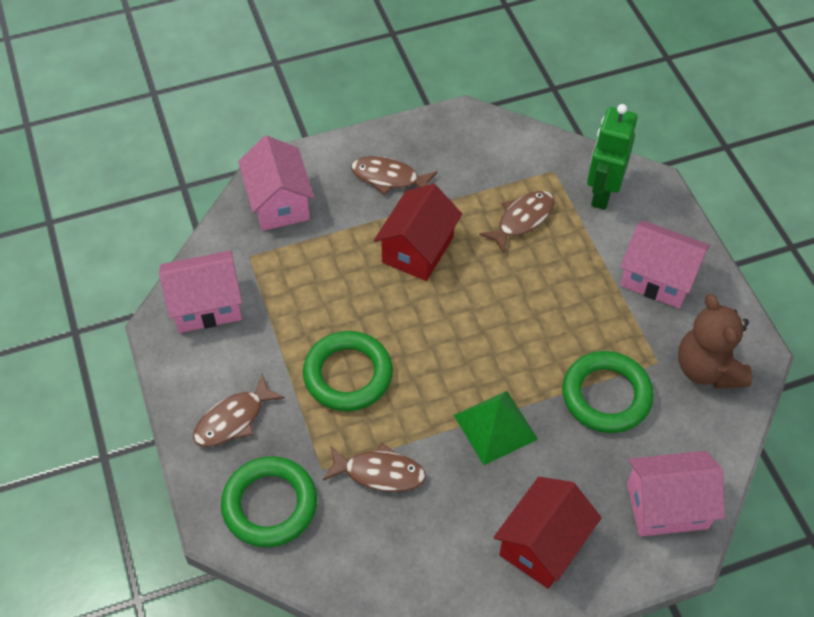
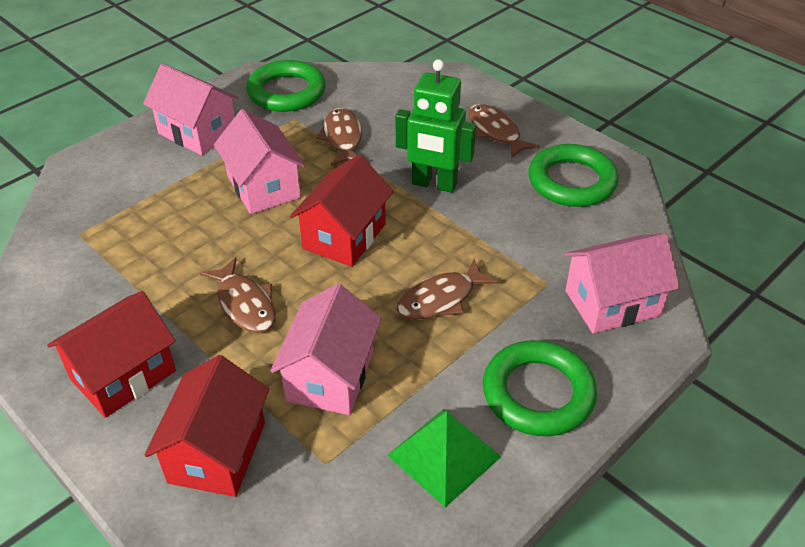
brown teddy bear: [678,294,752,388] = 1 -> none = 0
red house: [374,184,462,281] [494,477,601,589] = 2 -> [47,291,176,418] [144,355,269,497] [290,155,393,267] = 3

